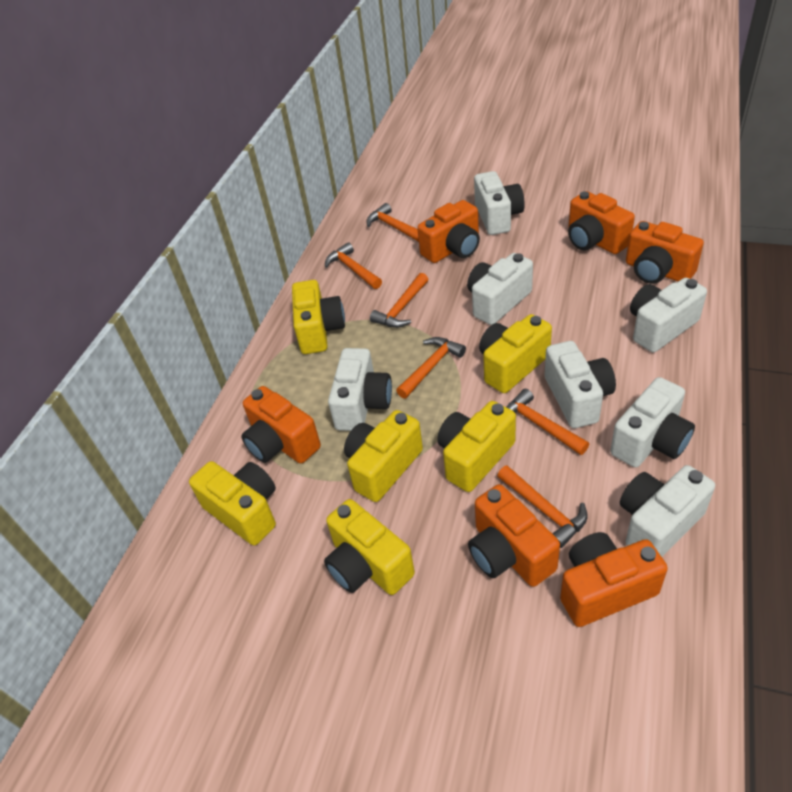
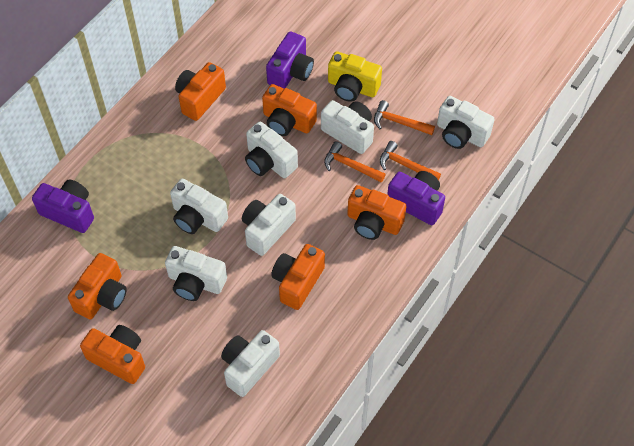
orange hammer: [325,242,382,289] [366,203,419,242] [370,273,428,328] [396,337,466,399] [497,466,588,548] [507,389,589,455] = 6 -> [324,141,386,183] [374,100,435,135] [380,141,441,180] = 3
purple camera: none = 0 -> [32,180,94,233] [266,31,314,88] [387,171,445,225] = 3
yellow camera: [189,461,276,546] [292,280,345,354] [324,499,415,595] [344,410,423,502] [437,401,516,492] [479,314,552,393] = 6 -> [328,51,382,102] = 1

